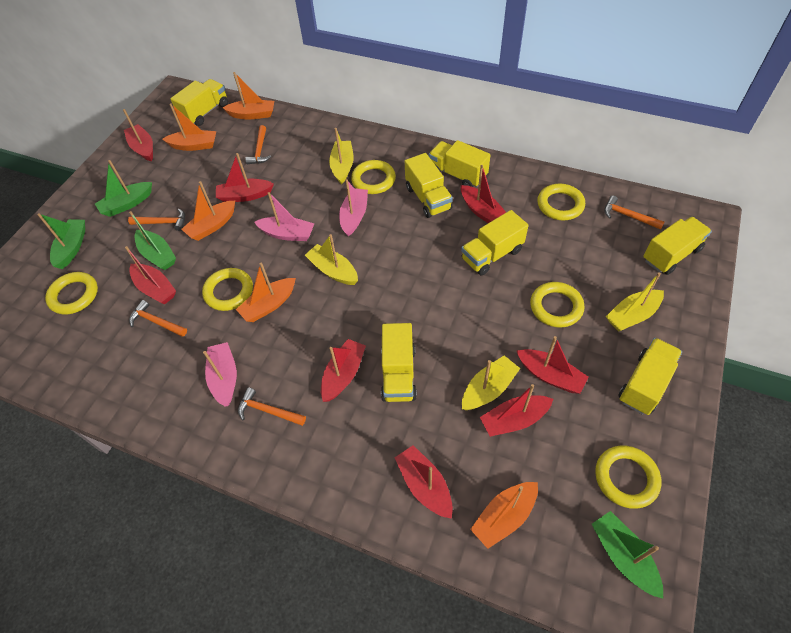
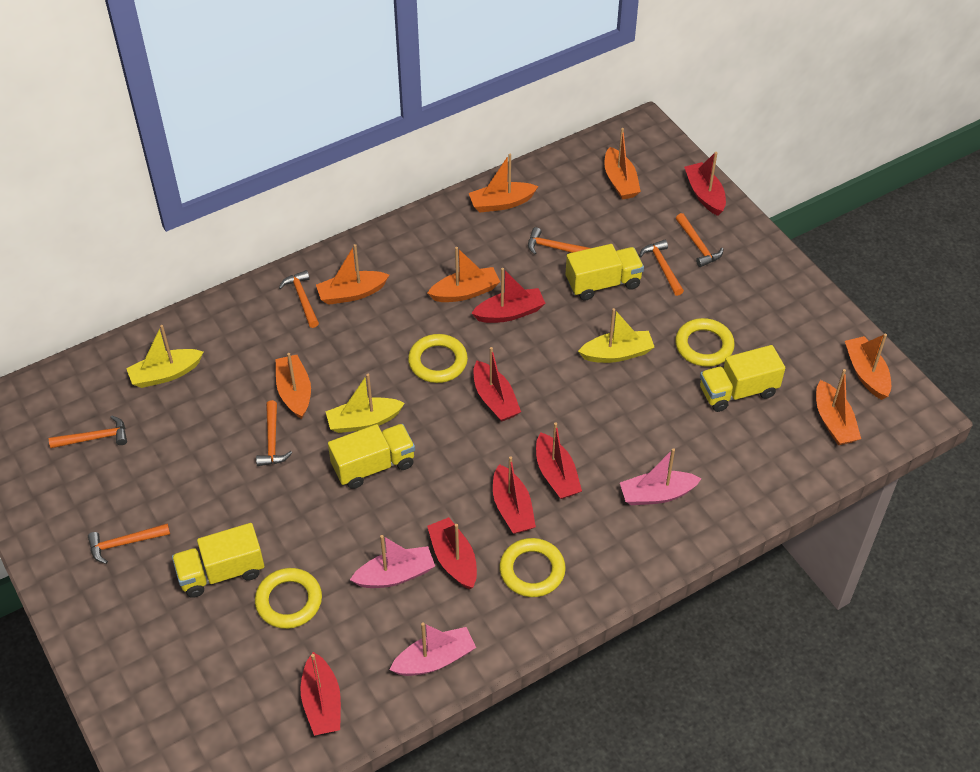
green boat: [37,213,85,269] [95,160,152,217] [129,211,176,270] [592,511,663,599] = 4 -> none = 0
orange boat: [163,103,216,151] [182,181,235,241] [223,72,274,119] [236,263,296,322] [470,482,538,549] = 5 -> [276,353,311,419] [316,244,389,305] [427,247,500,302] [469,154,538,212] [604,128,641,200] [816,369,861,445] [845,334,891,400] = 7
orange hammer: [128,209,185,231] [129,300,187,337] [238,387,306,426] [245,125,271,164] [604,196,665,230] = 5 -> [49,416,127,448] [88,523,170,564] [256,400,292,466] [279,270,319,328] [528,227,590,255] [639,240,684,296] [676,213,724,267] = 7
red boat: [123,109,153,162] [125,246,176,304] [216,153,274,202] [321,339,366,402] [395,445,453,519] [461,165,506,223] [480,384,553,437] [517,336,589,394] = 8 -> [301,652,341,736] [427,517,477,589] [471,268,546,323] [473,347,521,422] [493,456,536,534] [536,423,582,499] [684,152,726,216] = 7
yellow boat: [305,234,358,285] [329,128,354,184] [462,355,520,410] [606,272,664,331] = 4 -> [126,325,203,388] [325,374,405,433] [578,308,655,363] = 3
yellow ring: [45,272,98,315] [202,268,253,311] [351,160,396,194] [530,282,584,328] [537,184,585,220] [595,445,661,509] = 6 -> [255,568,322,629] [408,334,468,383] [499,538,566,597] [675,318,735,367] = 4
yellow truck: [170,79,228,126] [381,323,417,402] [405,153,453,218] [429,140,490,187] [461,210,529,276] [618,338,682,415] [643,217,712,275] = 7 -> [172,523,264,598] [328,424,415,489] [566,244,644,301] [700,345,785,412] = 4

